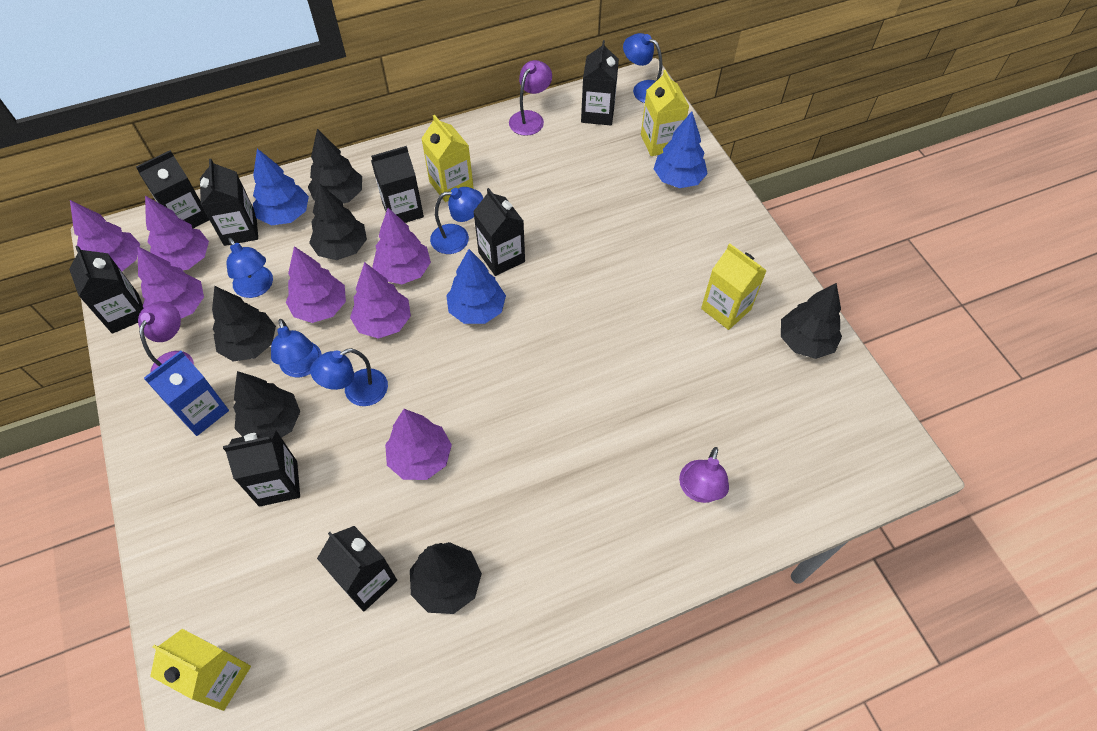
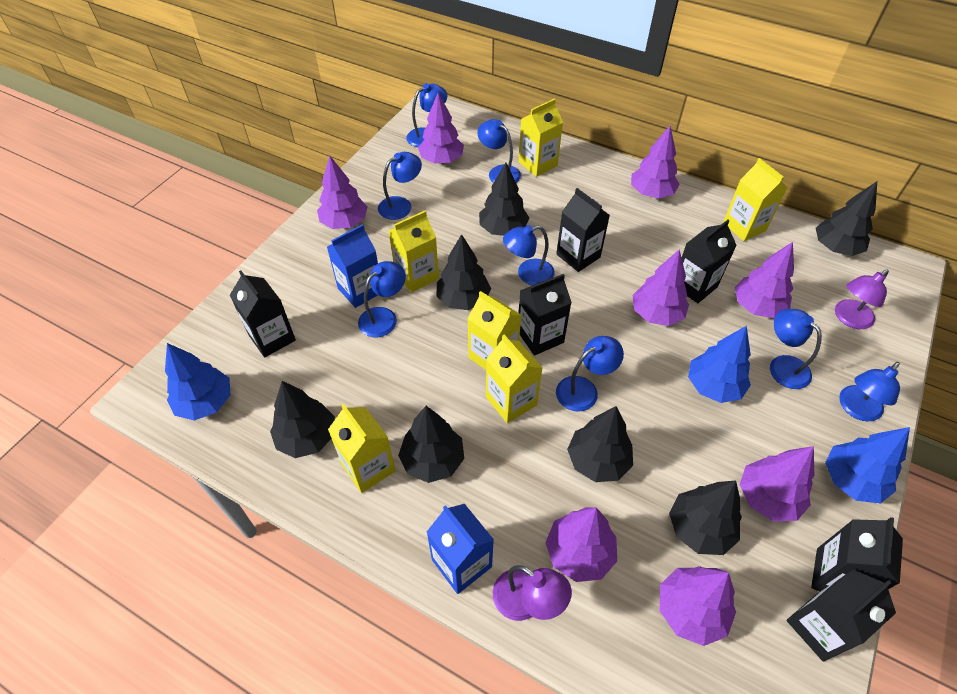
black carton: [69,246,143,334] [136,150,209,229] [200,159,258,246] [223,430,300,507] [317,526,397,612] [371,146,424,223] [473,188,525,276] [581,40,619,126] = 8 -> [230,270,296,357] [518,274,572,356] [556,188,610,272] [681,220,737,303] [787,570,896,661] [811,517,903,592] = 6
black tree: [212,286,276,361] [233,371,300,438] [308,129,362,203] [309,183,367,260] [410,542,482,614] [781,283,842,359] = 6 -> [270,381,335,458] [398,406,464,483] [436,234,491,310] [479,163,529,236] [567,406,633,482] [669,480,742,555] [816,181,877,256] = 7
blue carton: [144,351,229,436] = 1 -> [327,224,378,308] [427,504,494,594] = 2
blue lamp: [226,238,273,298] [271,319,322,377] [310,348,388,406] [430,187,483,254] [623,33,662,103] = 5 -> [358,261,406,338] [378,152,422,220] [406,83,447,147] [477,119,521,183] [503,225,555,285] [556,336,624,412] [770,309,822,389] [839,362,900,422] = 8
purple lamp: [138,301,194,373] [509,60,552,136] [679,447,729,503] = 3 -> [493,565,572,621] [835,269,889,329] = 2
purple tree: [70,200,140,271] [138,247,204,318] [145,196,209,270] [286,246,346,323] [350,262,411,339] [372,208,431,284] [385,409,452,480] = 7 -> [317,156,367,229] [418,93,464,164] [546,507,617,582] [631,126,680,198] [632,249,689,326] [660,566,736,646] [735,242,794,318] [740,446,814,521] = 8
yellow carton: [150,629,251,711] [421,115,474,202] [641,70,689,156] [701,243,767,330] = 4 -> [328,404,396,493] [389,211,439,293] [467,291,521,370] [486,335,542,423] [519,98,563,177] [723,158,787,241] = 6

